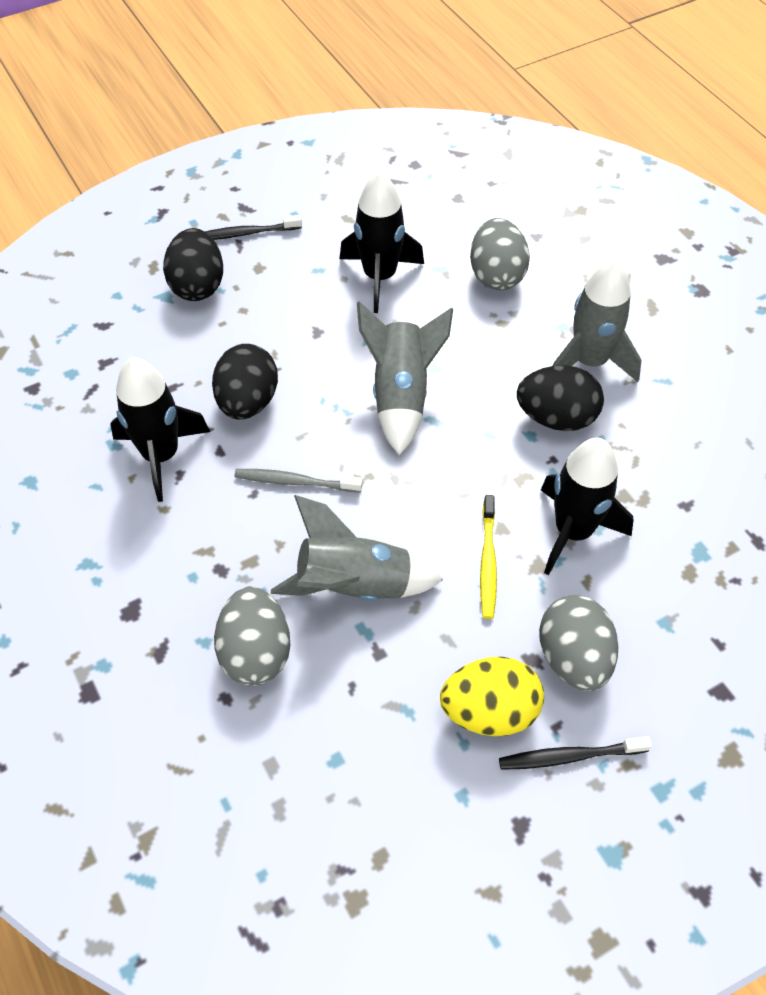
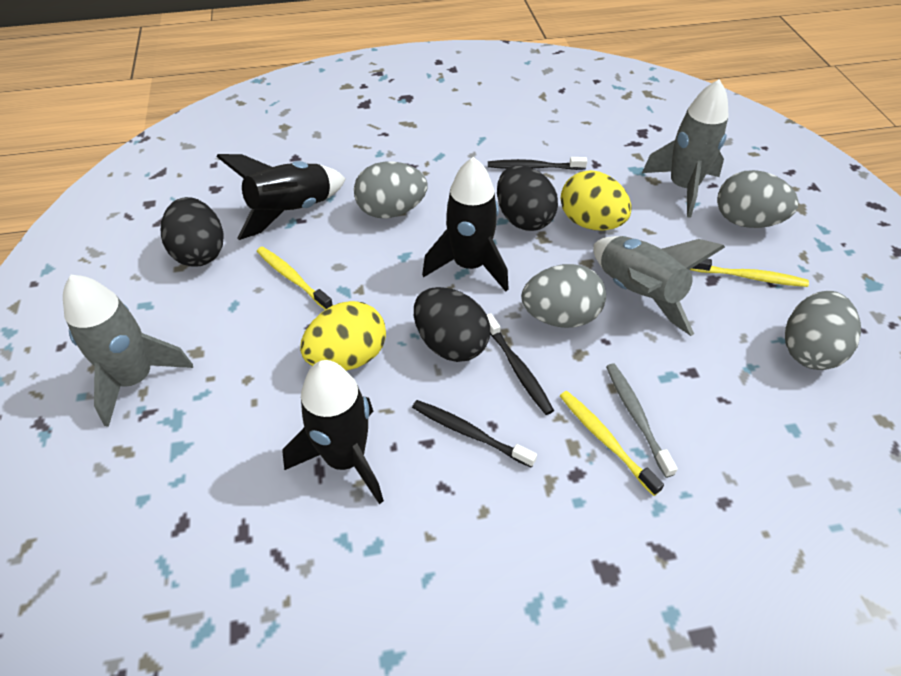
black toothbrush: [205,215,302,240] [499,736,652,770] = 2 -> [412,400,537,468] [487,313,554,415] [488,157,587,170] = 3
grey egg: [214,586,290,686] [470,218,530,290] [539,595,619,691] = 3 -> [354,162,427,218] [522,264,606,328] [717,170,799,228] [785,291,861,370] = 4
yellow egg: [440,657,544,736] = 1 -> [300,301,386,371] [561,170,632,231] = 2
yellow toothbrush: [480,495,497,619] = 1 -> [257,246,333,310] [560,391,664,496] [690,259,809,287] = 3

